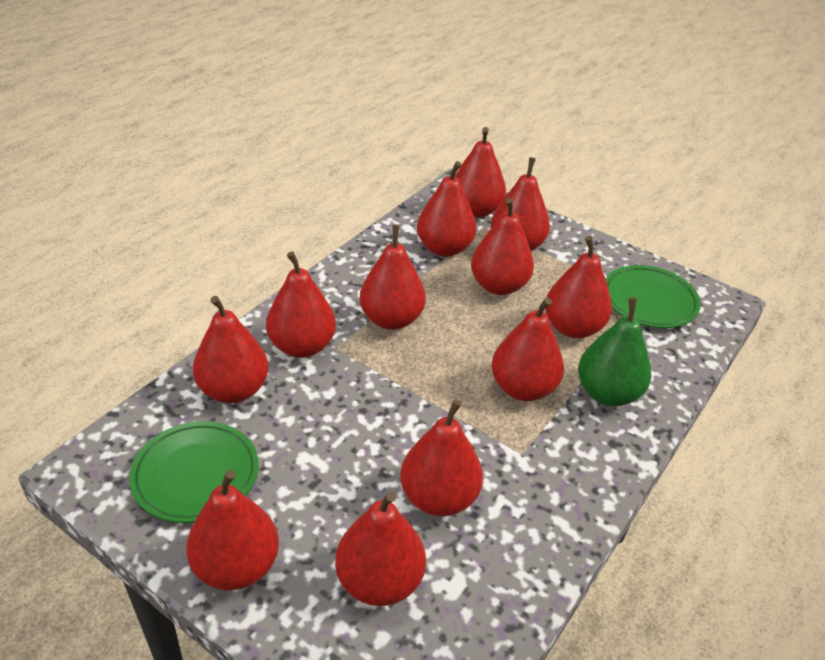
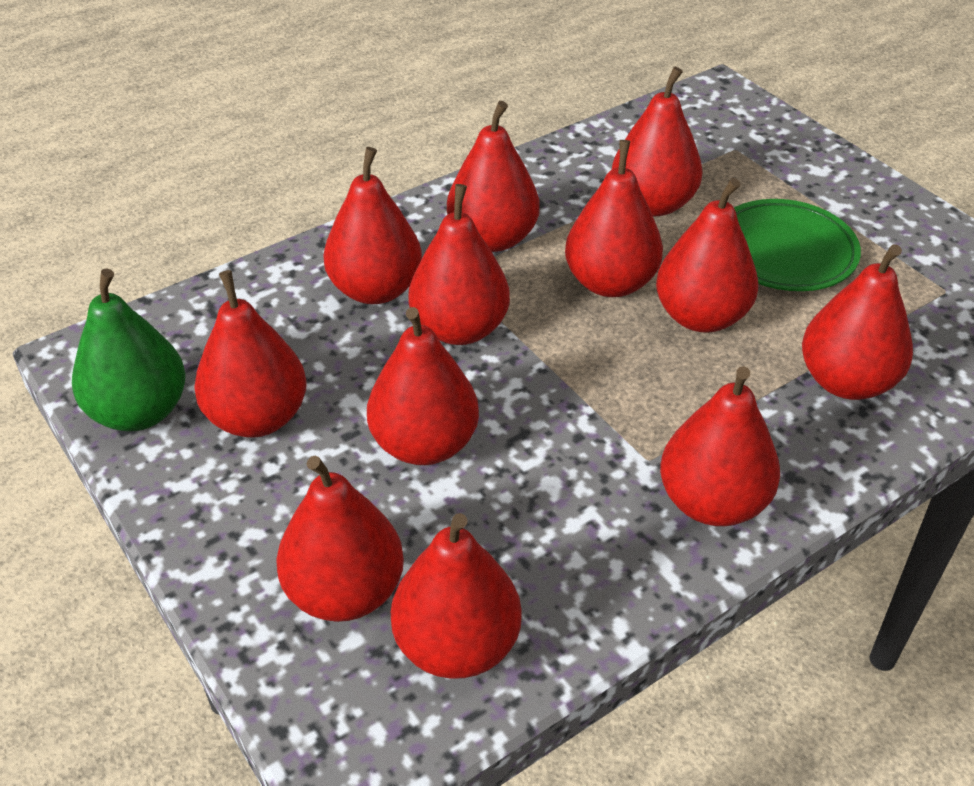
green plate: [129,421,259,523] [606,265,701,328] = 2 -> [734,199,861,291] = 1

